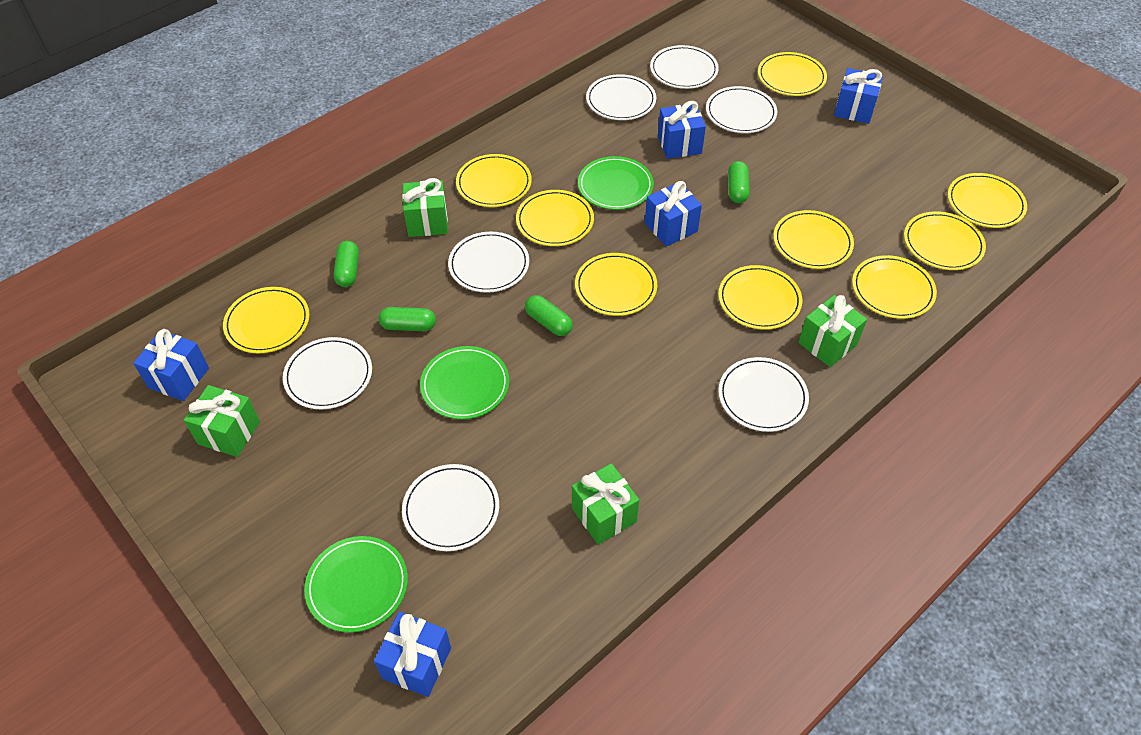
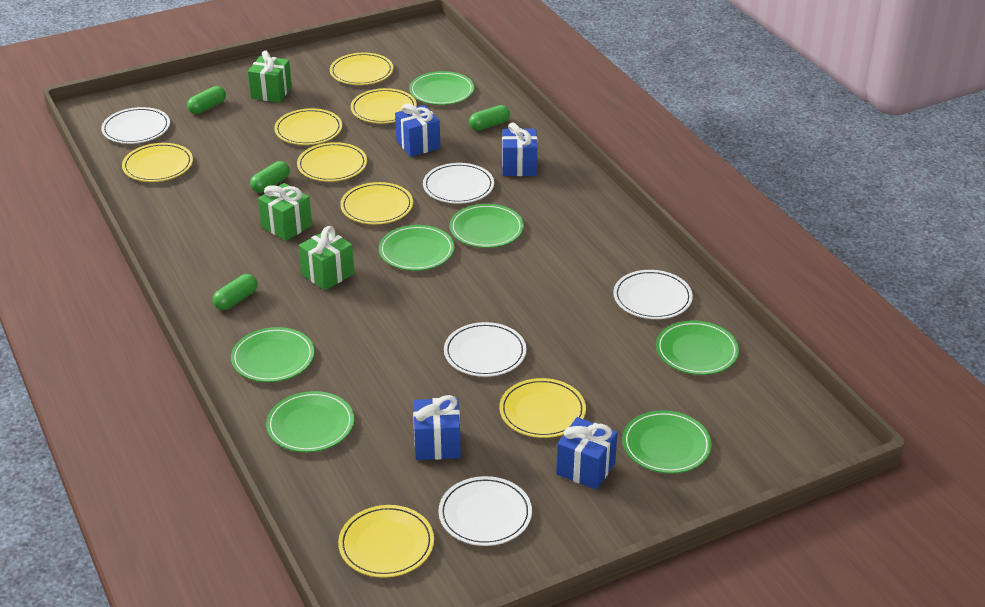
blue gift: [133,329,209,401] [374,612,451,697] [645,181,702,246] [658,101,706,159] [834,68,883,124] = 5 -> [395,103,440,157] [413,395,461,460] [502,122,537,176] [556,417,618,490] = 4
green gift: [184,385,260,457] [402,178,448,237] [572,463,639,545] [798,295,867,367] = 4 -> [248,50,292,103] [258,183,312,241] [298,226,354,290] = 3
green plate: [305,536,408,633] [420,346,509,419] [578,156,654,210] = 3 -> [231,327,314,382] [266,391,354,452] [379,225,454,271] [409,71,474,105] [450,204,524,248] [622,410,712,473] [656,321,739,375] = 7
white plate: [283,337,372,409] [402,464,499,551] [448,232,529,293] [586,74,656,120] [650,45,719,89] [706,86,777,133] [718,357,809,432] = 7 -> [101,107,170,144] [423,163,494,204] [438,476,532,546] [444,322,527,377] [613,270,693,319] = 5
yellow plate: [223,287,309,353] [456,154,532,207] [516,190,594,246] [575,253,657,316] [718,265,802,330] [758,52,827,96] [773,210,854,269] [852,255,937,319] [904,211,986,270] [948,173,1027,228] = 10 -> [122,143,193,182] [274,108,342,145] [297,142,367,182] [330,53,393,85] [338,505,434,578] [340,182,413,224] [351,88,417,123] [499,378,586,438] = 8

